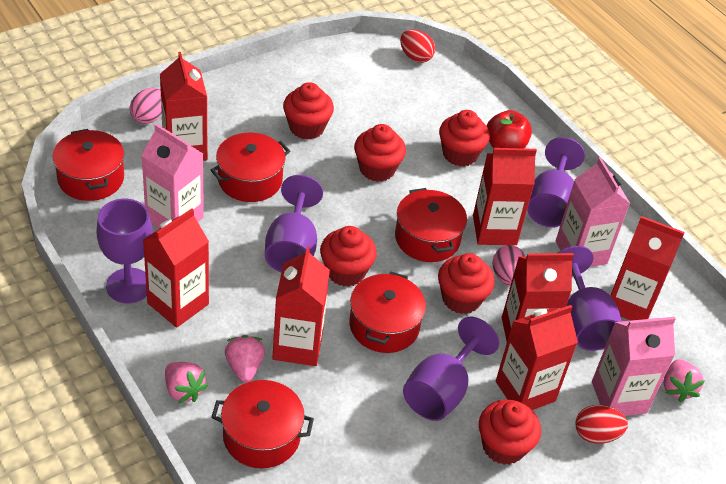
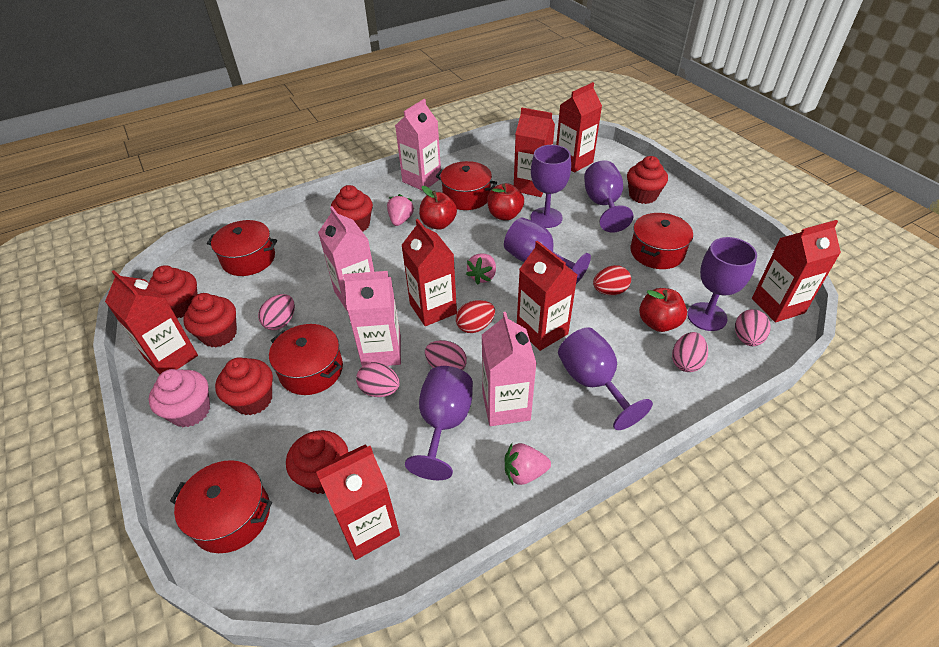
pink carton: [141,124,204,229] [556,157,630,267] [592,317,676,416] = 3 -> [318,206,374,312] [343,271,401,366] [395,99,441,191] [482,312,537,426] = 4
pink cupcake: none = 0 -> [149,369,210,427] = 1
pink egg: [130,88,162,124] [492,245,525,286] = 2 -> [258,294,295,330] [356,362,400,397] [425,340,467,370] [672,332,708,372] [735,309,771,346] = 5
purple goblet: [96,199,153,303] [265,175,323,272] [403,317,499,421] [527,137,585,227] [558,246,622,351] = 5 -> [405,366,473,480] [504,218,591,284] [530,145,571,228] [558,327,653,430] [584,160,633,233] [687,237,757,331] = 6
red apple: [487,110,532,149] = 1 -> [419,186,457,230] [487,183,524,220] [639,288,687,332] = 3

